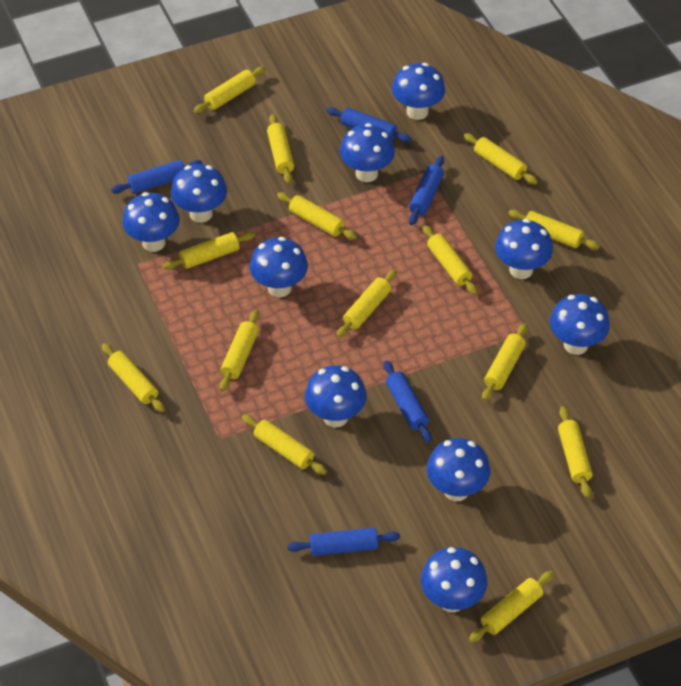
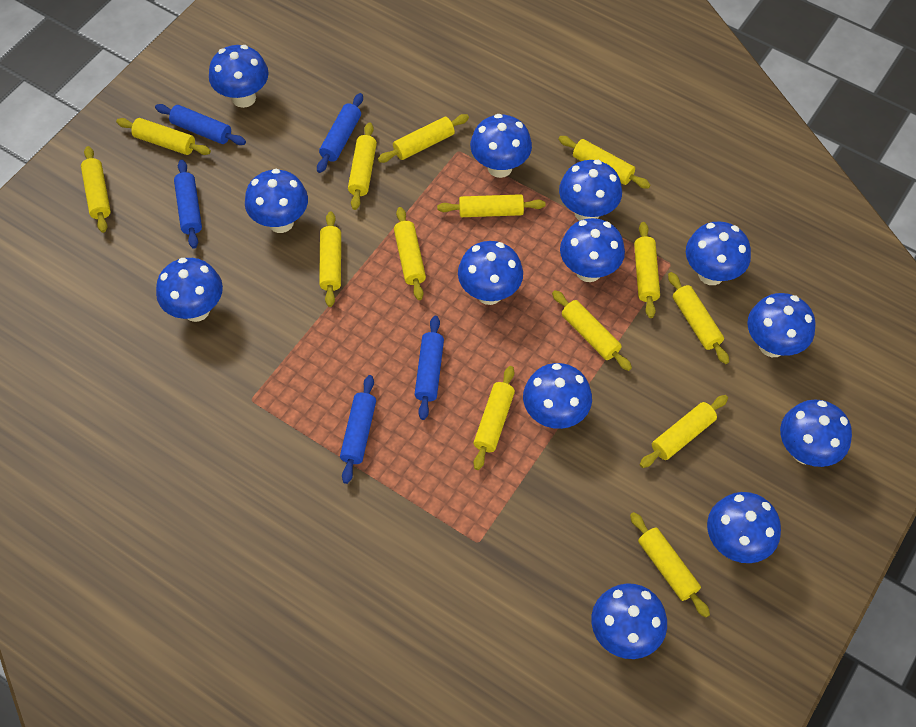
blue mushroom: [122,192,180,252] [171,164,227,223] [250,237,308,297] [305,365,367,427] [340,123,395,182] [392,63,445,120] [421,547,488,612] [427,438,490,501] [495,219,553,279] [550,294,610,355] = 10 -> [156,258,223,322] [209,45,269,108] [245,169,308,233] [458,241,523,305] [470,114,532,178] [523,363,592,429] [559,160,622,221] [560,218,625,282] [591,583,667,659] [686,221,751,285] [707,492,781,563] [747,293,816,357] [780,399,852,467] = 13

